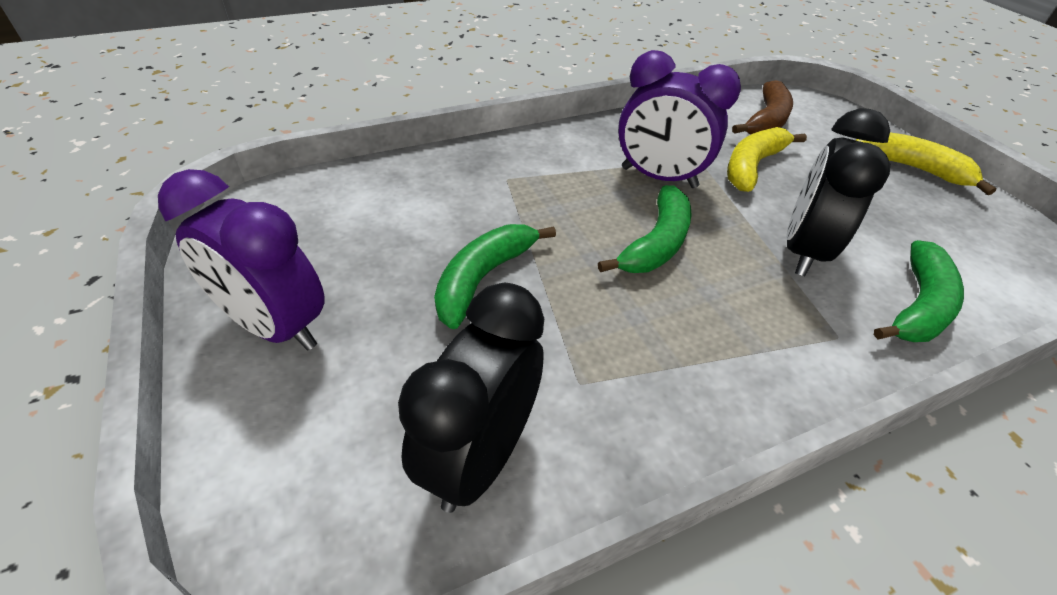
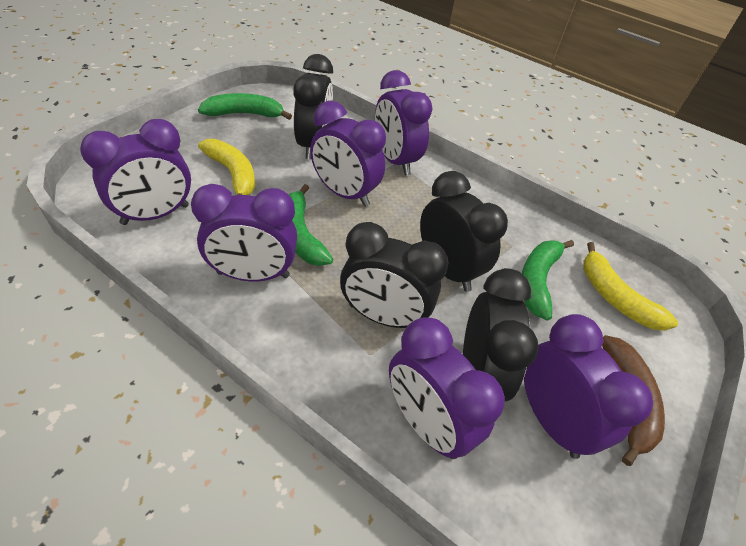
black clock: [398,283,544,513] [786,108,890,276] = 2 -> [293,54,333,159] [340,222,448,328] [420,171,508,292] [463,268,539,401] = 4
purple clock: [158,169,325,350] [618,50,741,188] = 2 -> [80,119,191,225] [191,184,297,281] [310,100,386,207] [375,70,432,175] [389,317,505,459] [524,314,653,459] = 6

